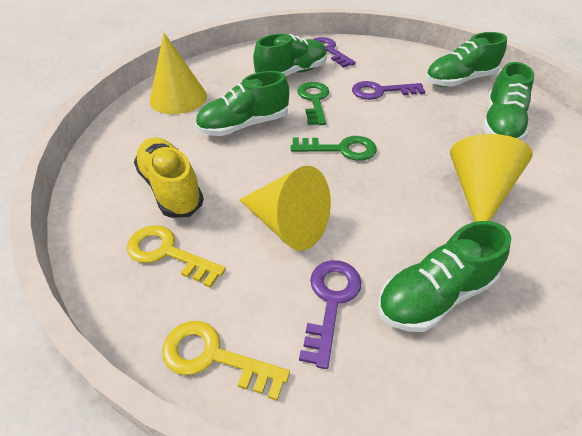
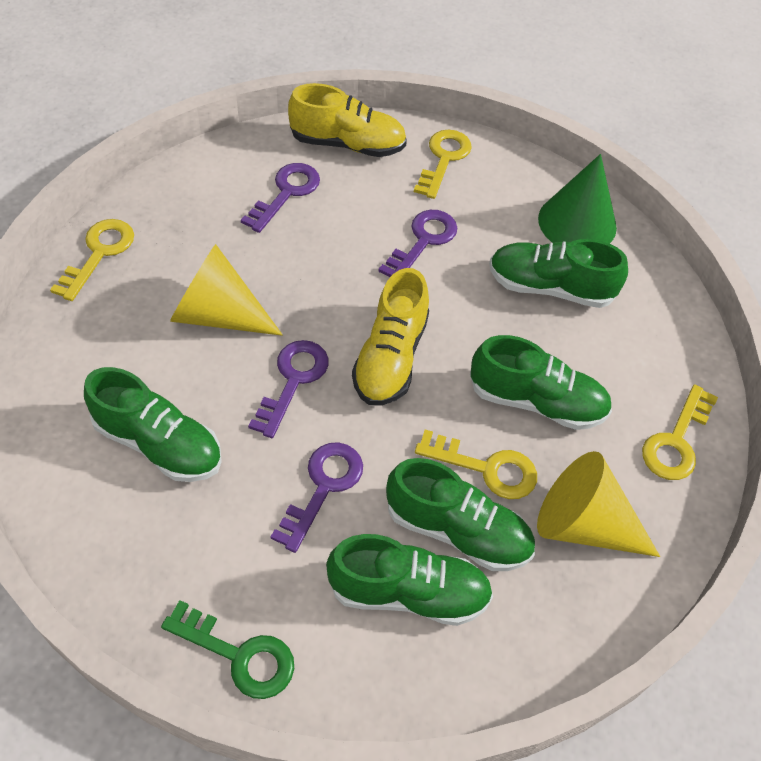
green cone: none = 0 -> [538,154,617,244] = 1
green key: [291,136,377,161] [297,82,330,125] = 2 -> [161,600,294,699] = 1
purple key: [299,260,361,369] [314,37,356,68] [352,81,426,100] = 3 -> [241,163,320,233] [248,340,329,438] [271,442,363,553] [378,210,457,277] = 4
yellow cone: [150,33,207,114] [239,166,331,251] [450,134,533,222] = 3 -> [170,244,283,336] [537,451,660,557] = 2
yellow key: [127,225,226,288] [162,321,290,401] = 2 -> [50,219,134,301] [414,130,472,199] [415,429,537,499] [642,384,718,480] = 4
yellow shoe: [134,137,204,218] = 1 -> [288,83,407,157] [352,268,429,406] = 2

